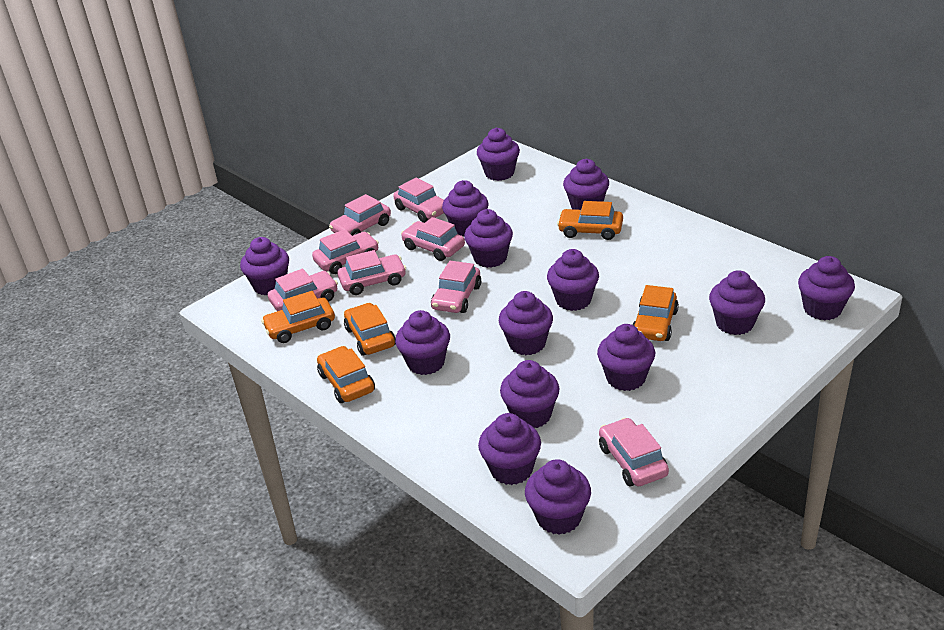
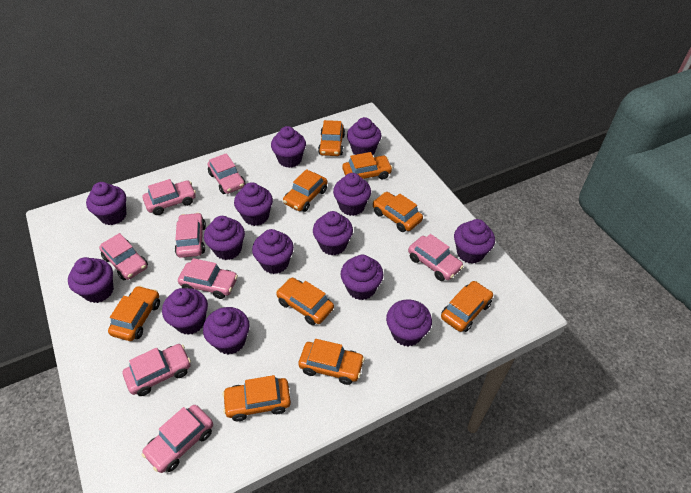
orange car: [261,291,335,343] [317,346,375,403] [344,303,396,356] [557,201,623,240] [632,285,679,341] = 5 -> [108,286,160,341] [222,375,291,421] [276,278,334,325] [283,169,327,212] [299,339,365,385] [318,120,345,156] [342,152,393,179] [372,192,423,232] [441,281,493,332] = 9

